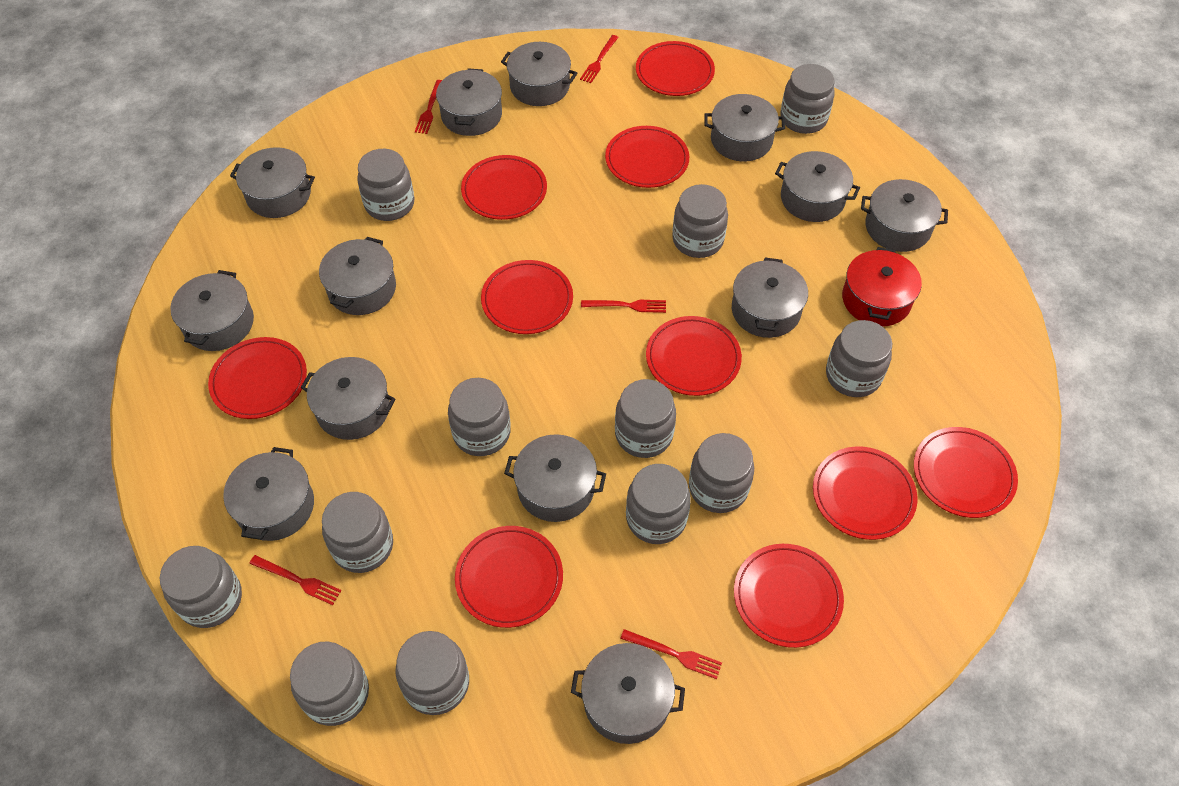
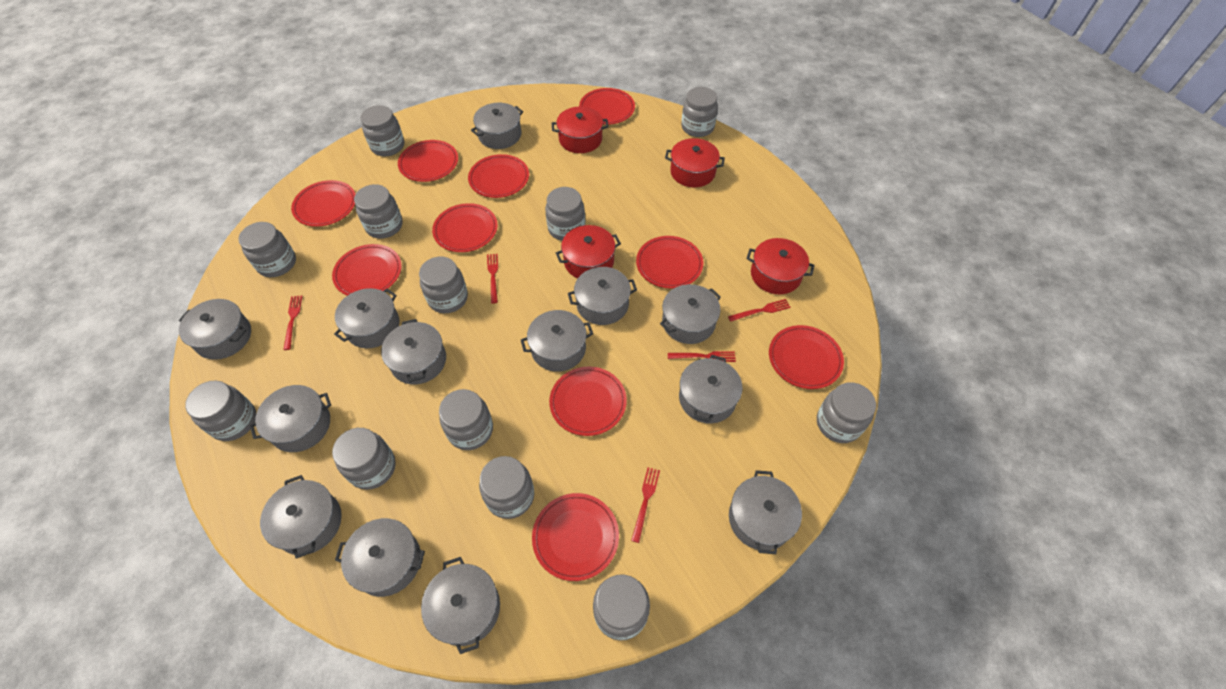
red pot: [842,247,922,327] = 1 -> [552,107,609,153] [556,225,621,278] [665,138,725,188] [747,238,815,294] = 4

